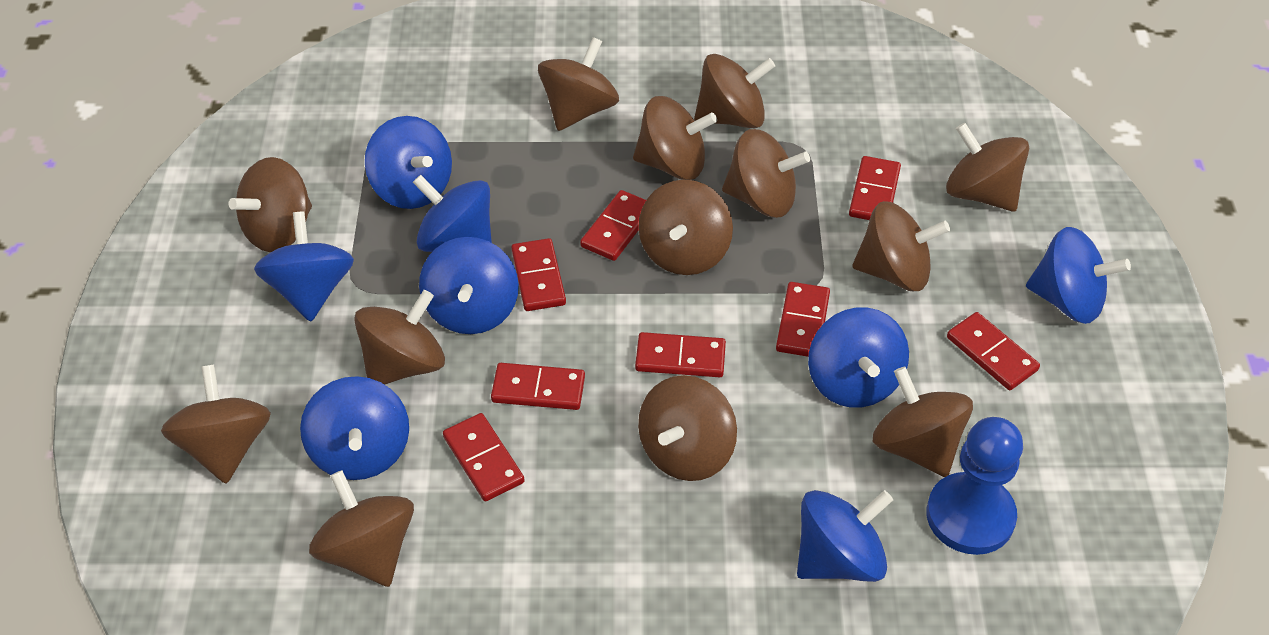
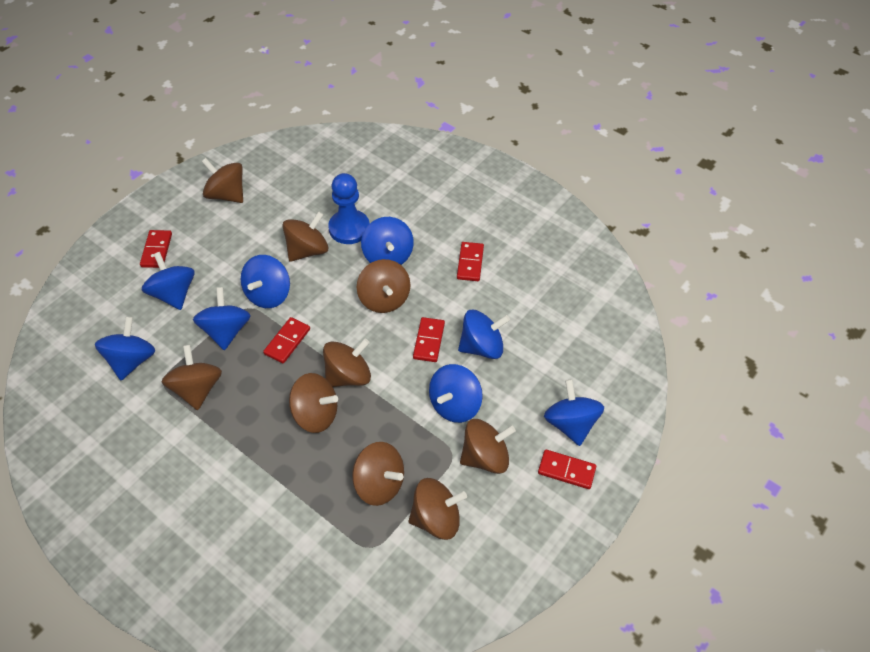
brown spinning top: [161,365,271,484] [228,157,312,252] [309,470,414,587] [354,290,445,385] [538,37,619,131] [633,96,717,180] [638,180,733,275] [638,375,737,481] [694,54,775,128] [722,129,810,218] [852,201,950,291] [873,367,973,477] [946,123,1029,212] = 13 -> [162,345,222,410] [201,158,243,203] [283,211,328,262] [289,373,338,433] [323,338,371,387] [352,442,404,506] [357,259,410,313] [409,478,467,540] [460,419,516,474] = 9
red domino: [443,413,525,501] [491,363,585,410] [511,238,566,311] [580,190,646,261] [635,332,726,377] [776,282,830,357] [849,156,901,220] [947,312,1040,390] = 8 -> [140,230,172,268] [263,317,310,363] [413,317,445,362] [457,242,484,281] [538,449,596,489] = 5

